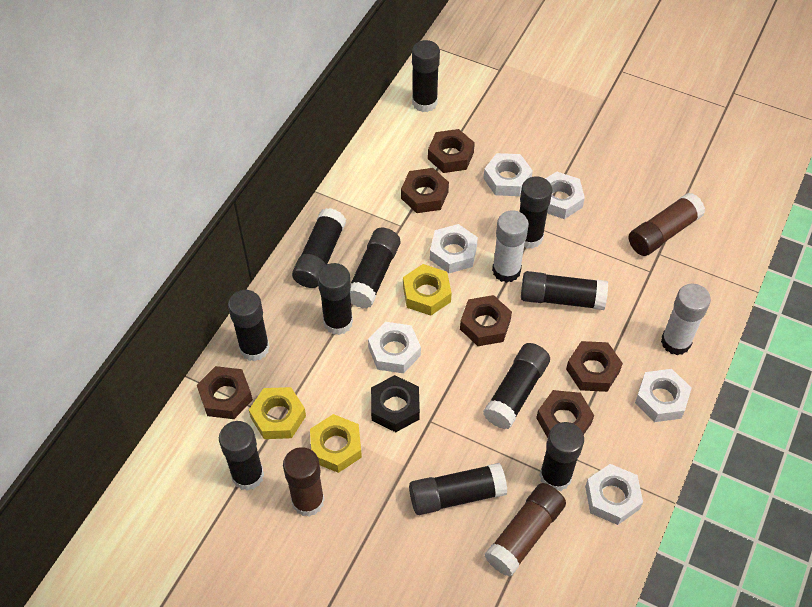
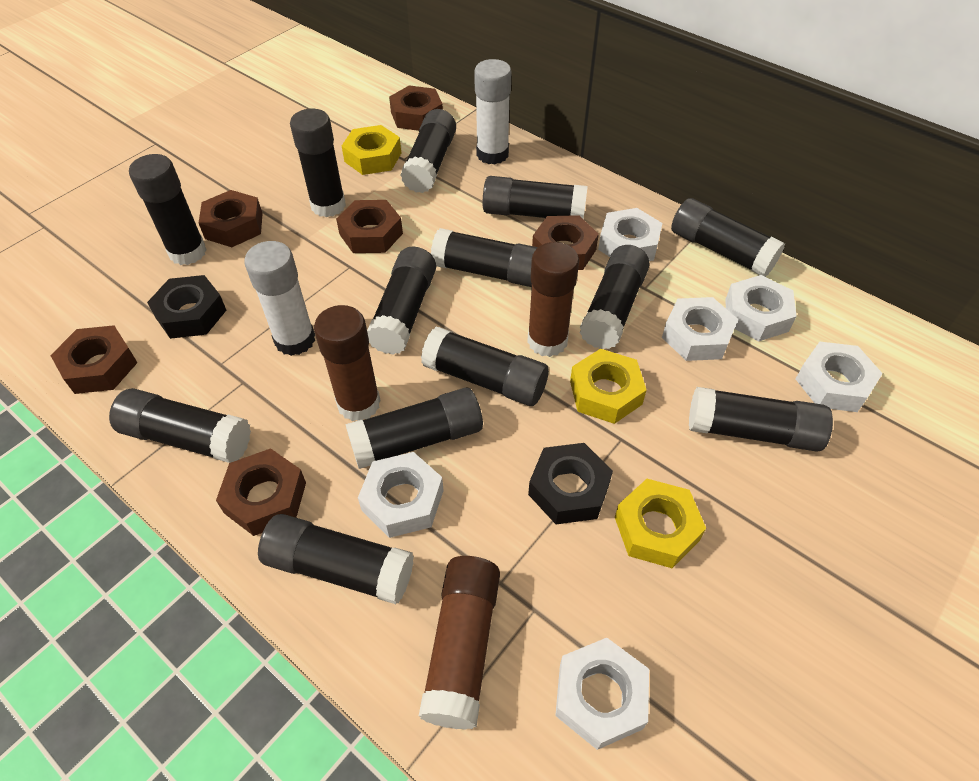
black glue stick: [219,421,264,491] [228,290,270,361] [292,208,346,288] [318,263,353,335] [350,228,400,308] [409,463,507,515] [412,40,440,112] [483,343,550,429] [519,176,552,249] [521,271,608,310] [539,422,584,491] = 11 -> [109,388,251,463] [129,154,207,265] [258,514,414,604] [290,109,346,217] [345,387,483,469] [367,247,436,355] [400,109,456,193] [421,327,549,406] [431,228,538,287] [483,176,588,219] [580,245,650,349] [671,198,785,277] [689,387,833,452] = 13
black nut: [371,375,420,432] = 1 -> [147,275,226,339] [528,443,613,524] = 2

